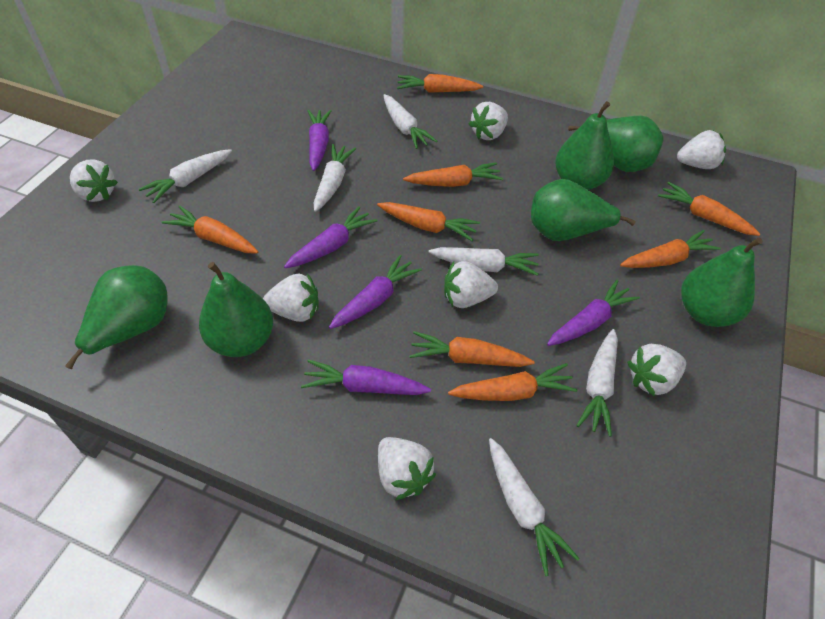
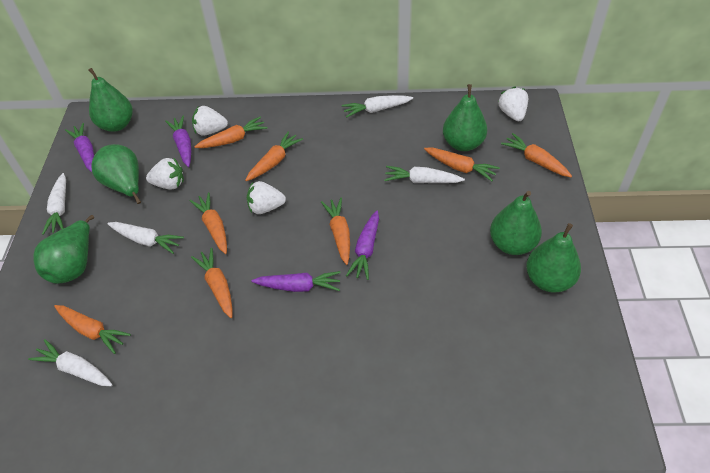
purple carrot: [284,206,378,268] [301,359,431,395] [308,110,332,171] [329,255,422,329] [547,280,640,346] = 5 -> [65,123,94,172] [165,116,191,167] [251,271,341,292] [346,211,379,280] = 4
white carrot: [139,149,232,203] [314,144,357,212] [383,94,437,149] [429,247,539,276] [489,438,580,576] [576,329,618,437] = 6 -> [28,339,112,386] [42,173,66,235] [107,222,184,254] [342,95,413,118] [384,166,465,183] = 5
white strawberry: [70,159,118,202] [263,273,319,322] [378,437,436,500] [444,261,498,308] [469,102,508,140] [627,344,686,396] [677,130,726,169] = 7 -> [146,158,184,190] [192,106,228,136] [247,181,286,214] [498,87,528,121] = 4

